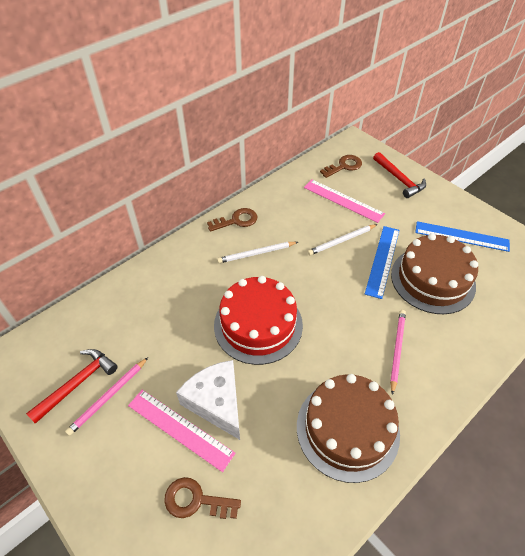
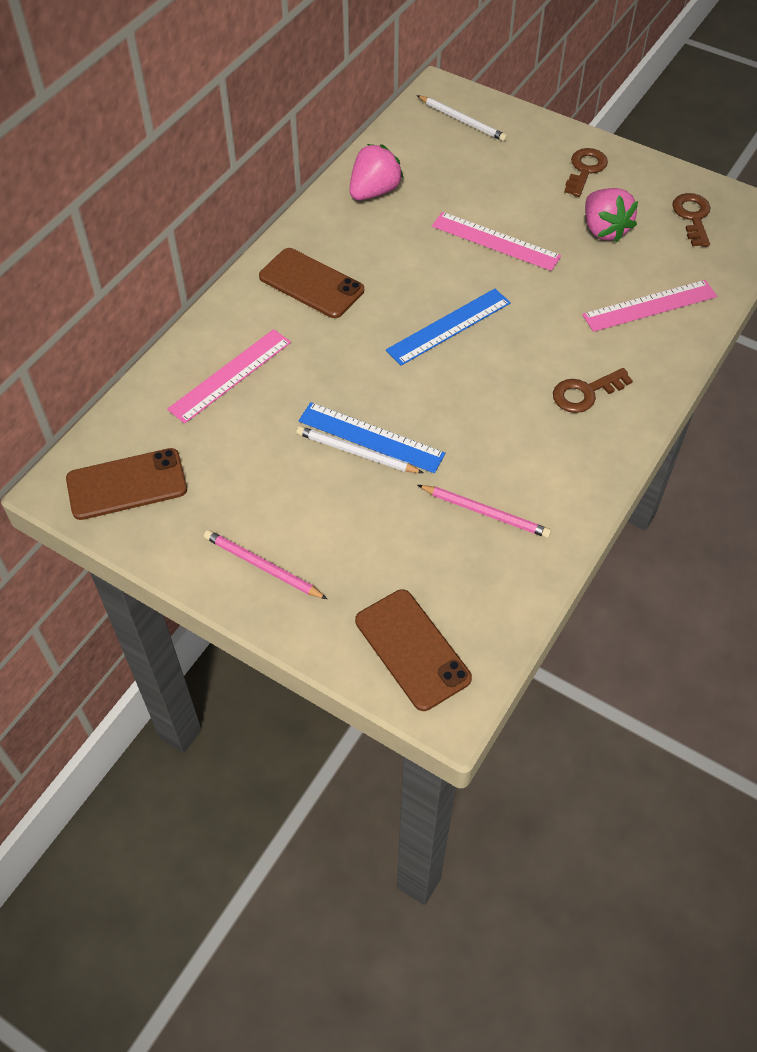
brown cake: [297,374,400,483] [391,233,478,314] = 2 -> none = 0
brown phone: none = 0 -> [66,448,187,520] [259,248,364,318] [355,589,472,711] = 3
pink ruler: [128,390,235,472] [304,180,385,223] = 2 -> [167,329,291,424] [432,212,561,271] [582,280,717,332] = 3
pink strawberry: none = 0 -> [350,144,404,200] [585,188,638,243] = 2
red cake: [214,276,303,365] = 1 -> none = 0
red hammer: [26,349,118,424] [373,152,426,198] = 2 -> none = 0
white cheese: [176,360,240,440] = 1 -> none = 0

